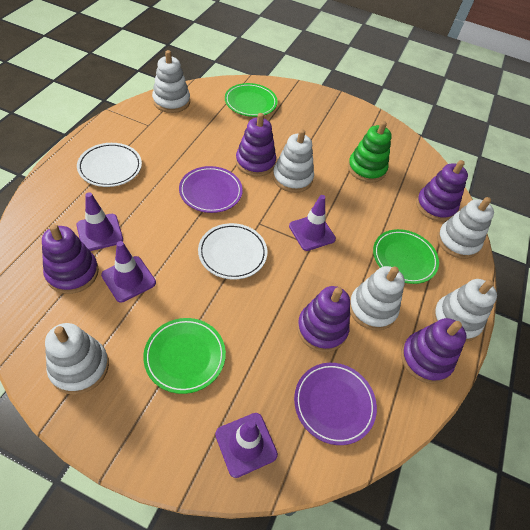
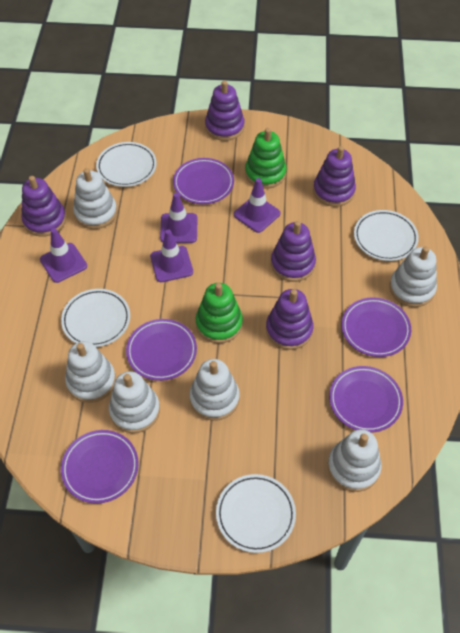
green plate: [143,318,226,394] [225,83,278,117] [373,229,439,284] = 3 -> none = 0
green stacking toy: [348,121,392,183] = 1 -> [196,283,243,344] [245,128,287,189] = 2
purple plate: [179,166,243,213] [294,363,377,445] = 2 -> [61,430,139,504] [126,319,197,381] [173,158,234,204] [329,366,403,433] [342,297,411,357] = 5
white plate: [77,143,142,187] [198,223,267,280] = 2 -> [61,289,130,347] [96,142,157,187] [216,474,296,553] [354,210,419,261] = 4

